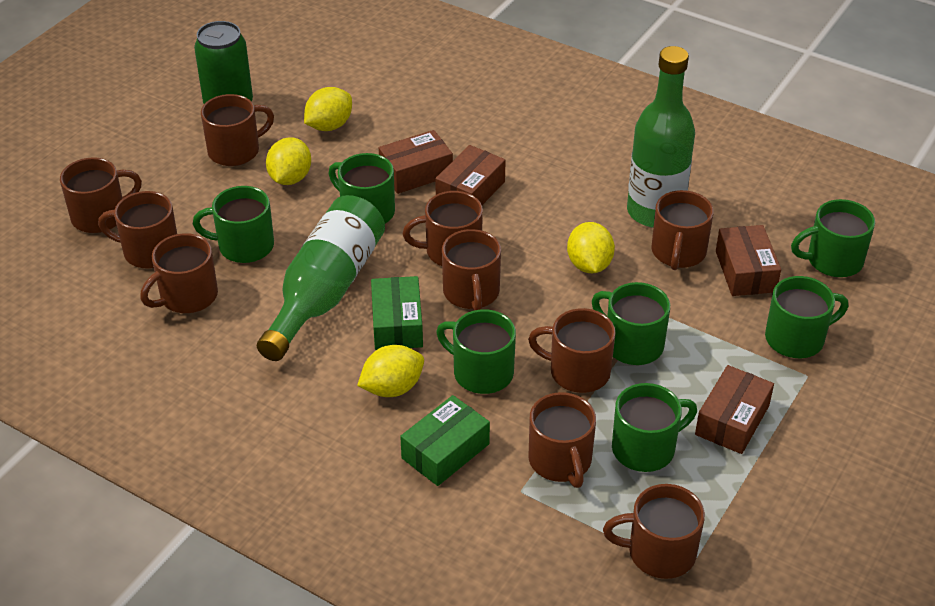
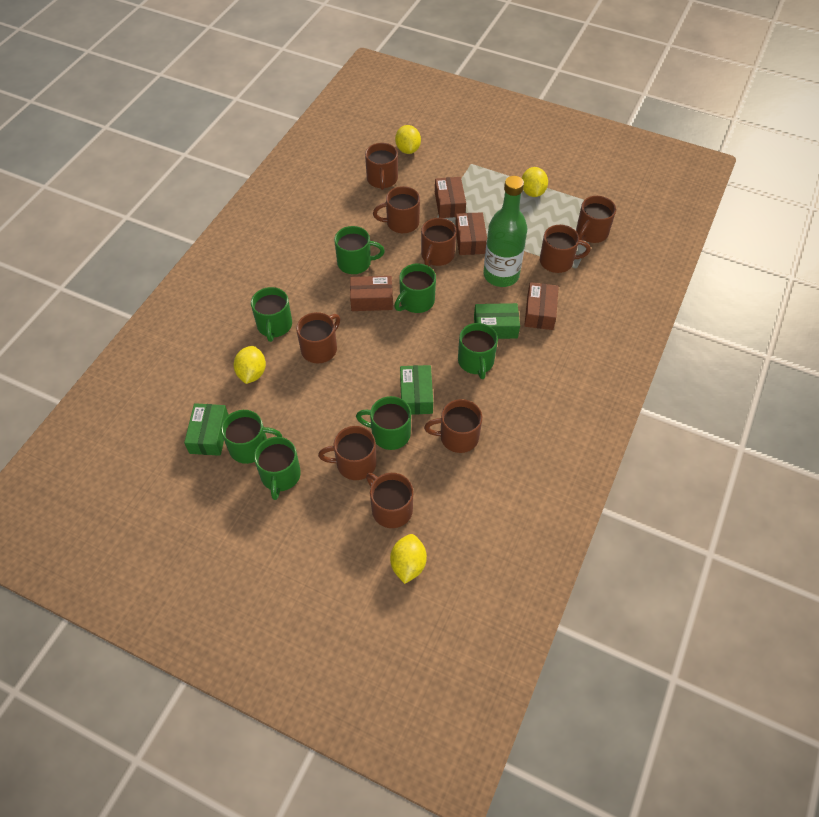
brown mug: [60,157,142,233] [98,191,177,269] [140,233,218,313] [201,94,274,166] [403,191,483,266] [442,229,501,310] [528,308,616,393] [528,392,596,488] [603,484,705,579] [652,190,714,270] = 10 -> [296,312,340,363] [318,426,377,480] [365,143,398,190] [366,473,413,528] [373,186,420,233] [421,218,457,267] [424,399,482,453] [540,225,591,273] [576,196,616,243] = 9
green bottle: [257,195,385,361] [627,46,695,228] = 2 -> [483,176,527,287] = 1
green box: [371,276,423,350] [400,395,490,486] = 2 -> [184,403,229,456] [400,365,433,415] [474,303,520,339] = 3
green can: [194,21,253,104] = 1 -> none = 0

